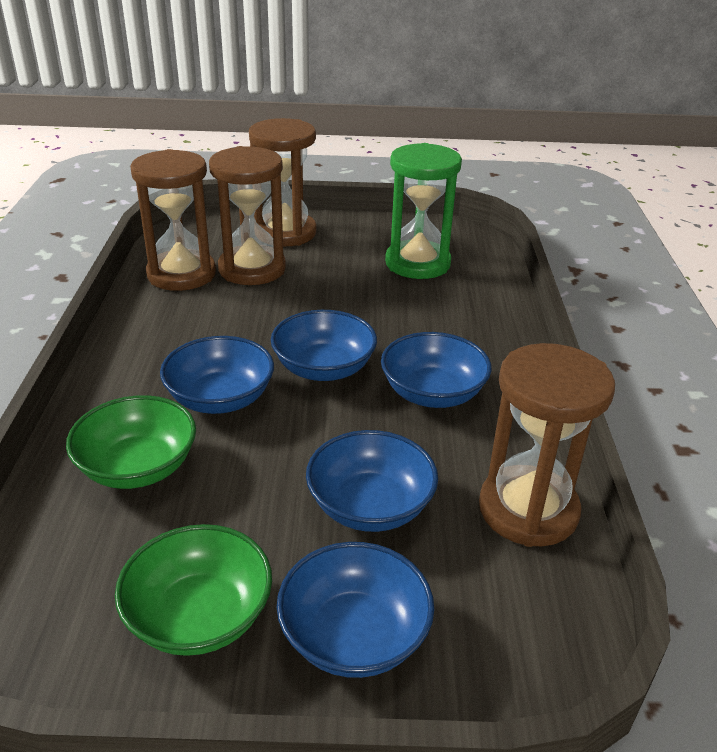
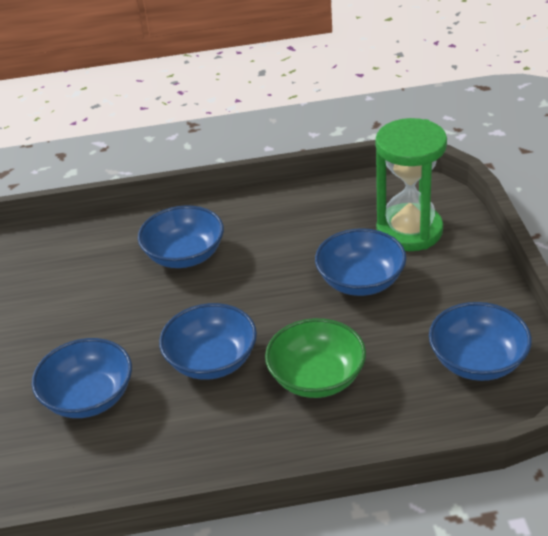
brown hourglass: [130,149,216,291] [209,146,286,285] [249,118,317,246] [479,343,615,547] = 4 -> none = 0
green bowl: [66,395,196,489] [115,524,272,656] = 2 -> [265,318,366,398] = 1

